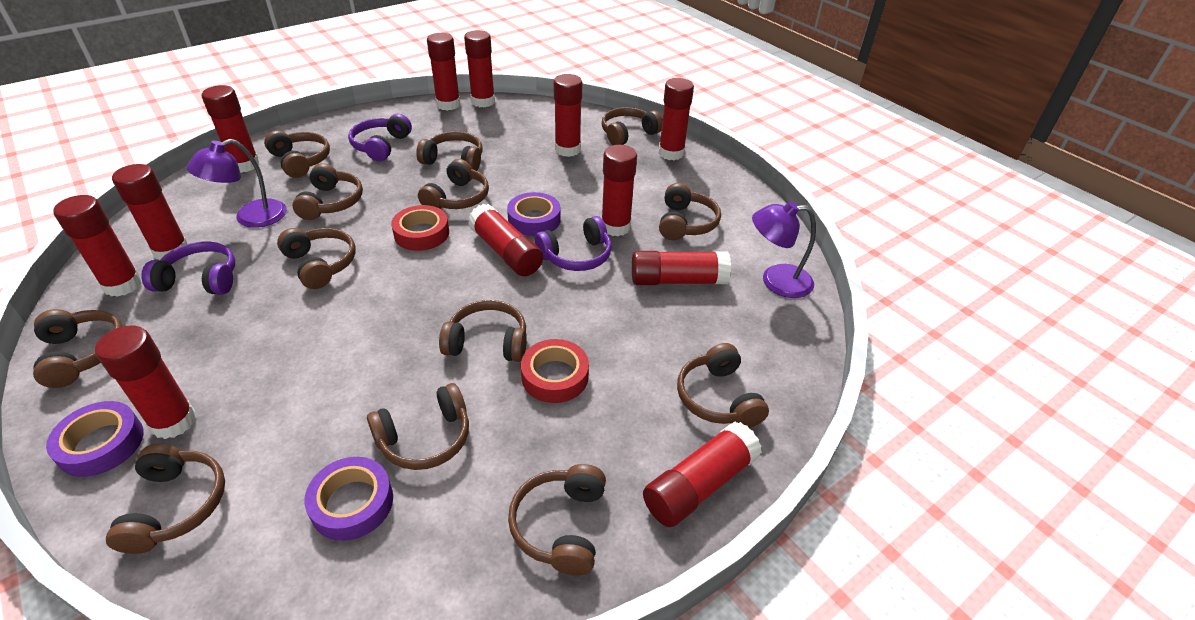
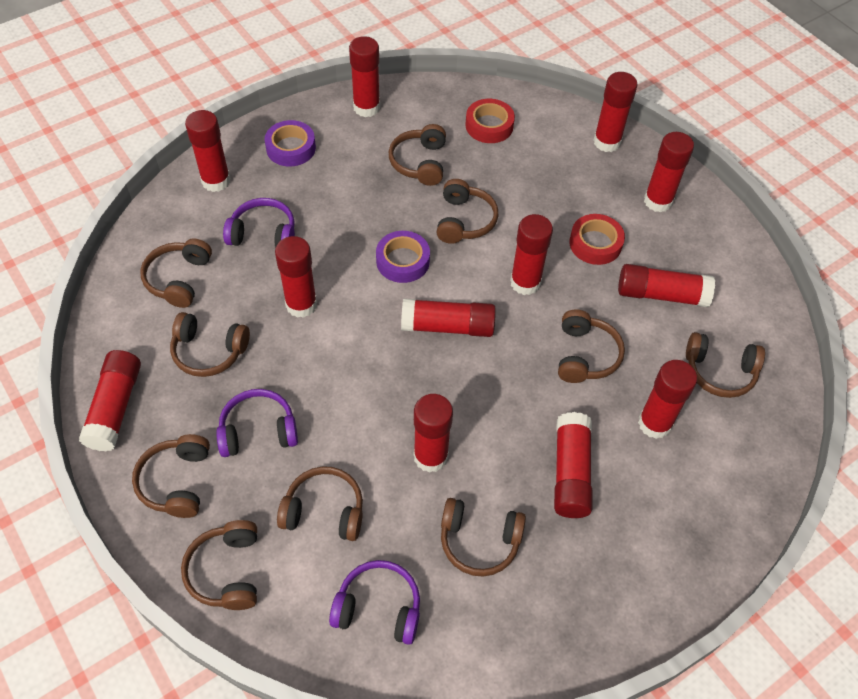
brown headphones: [33,309,123,388] [106,444,225,554] [264,130,330,178] [277,228,356,289] [292,163,363,220] [367,383,469,470] [416,131,483,171] [418,159,489,209] [439,300,527,362] [508,464,606,576] [602,107,663,145] [659,183,721,240] [677,343,769,428] = 13 -> [132,434,210,518] [140,238,212,308] [170,312,250,377] [181,520,257,610] [277,466,363,541] [389,124,446,186] [437,179,498,244] [441,498,526,576] [558,309,625,383] [686,332,765,398] = 10
purple lamp: [187,139,287,228] [752,201,816,298] = 2 -> none = 0
purple tape: [46,401,144,477] [304,457,393,541] [507,192,561,236] = 3 -> [265,120,316,167] [376,231,430,283] = 2

